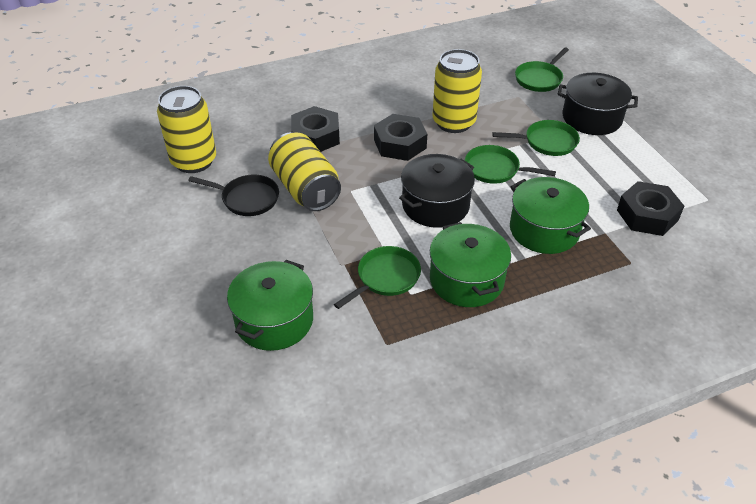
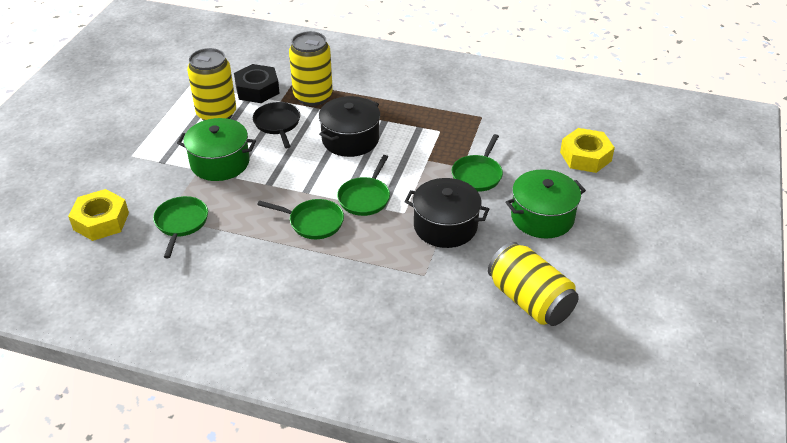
black nut: [291,106,340,152] [374,114,427,161] [617,181,684,236] = 3 -> [234,64,280,103] = 1
green pot: [227,260,313,351] [430,222,511,307] [510,177,591,254] = 3 -> [177,118,256,181] [506,169,586,238] = 2
yellow nut: none = 0 -> [68,189,129,241] [560,128,615,173] = 2

